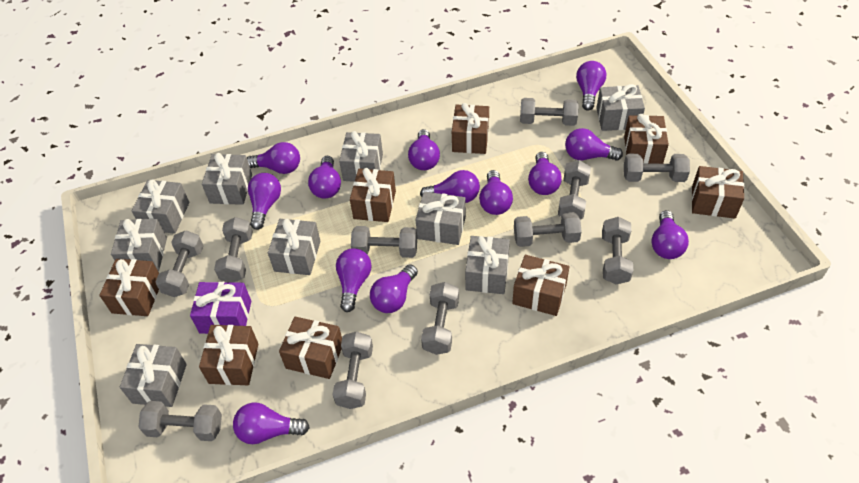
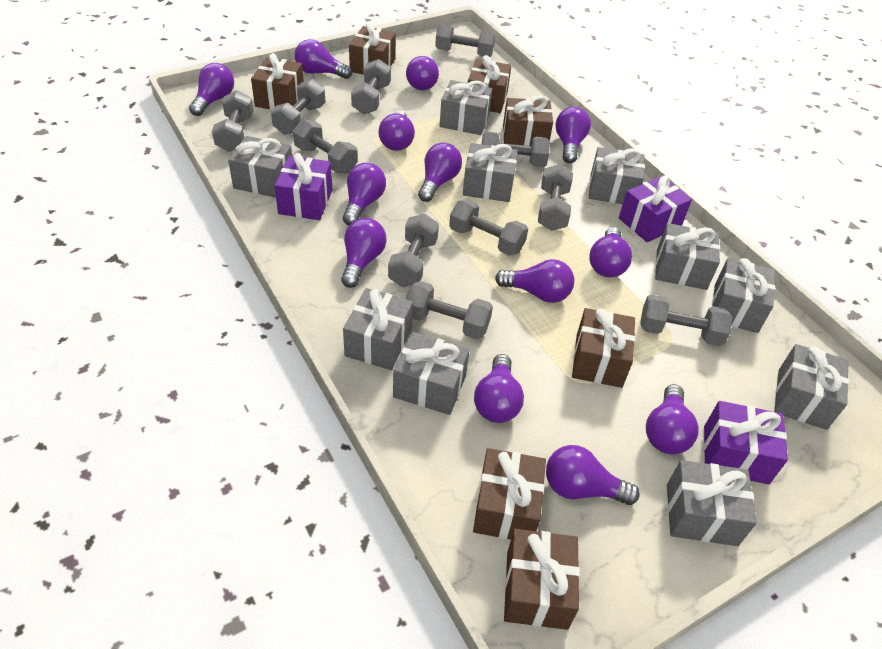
brown gift: [99,259,159,316] [199,325,259,385] [279,317,342,379] [350,168,396,222] [452,103,489,154] [512,255,570,316] [624,114,669,164] [692,166,744,219] = 8 -> [251,53,304,110] [349,22,396,75] [468,55,511,113] [473,448,546,540] [503,95,553,146] [504,529,580,630] [572,308,635,388] = 7
grey gift: [111,219,167,271] [120,344,187,407] [132,179,189,234] [202,153,252,205] [268,219,321,275] [339,131,383,182] [415,192,466,245] [465,236,510,294] [596,84,645,131] = 9 -> [228,136,292,198] [343,288,413,370] [393,332,470,415] [440,80,492,135] [463,143,518,202] [589,147,645,204] [655,223,720,290] [667,460,757,546] [712,258,775,333] [774,344,849,430] = 10
purple gift: [190,282,251,334] = 1 -> [274,153,332,220] [619,175,692,242] [704,401,788,484] = 3

